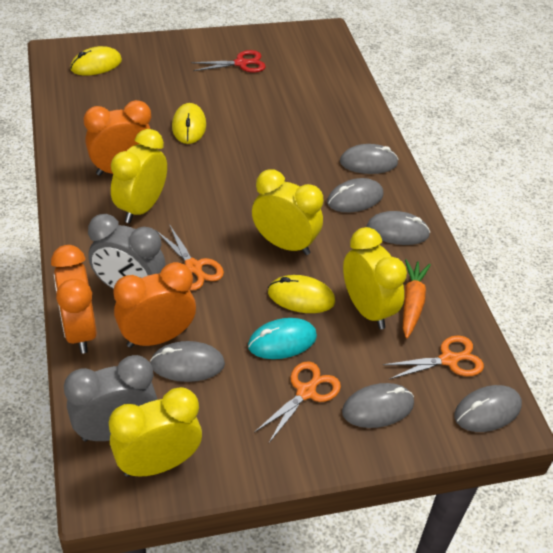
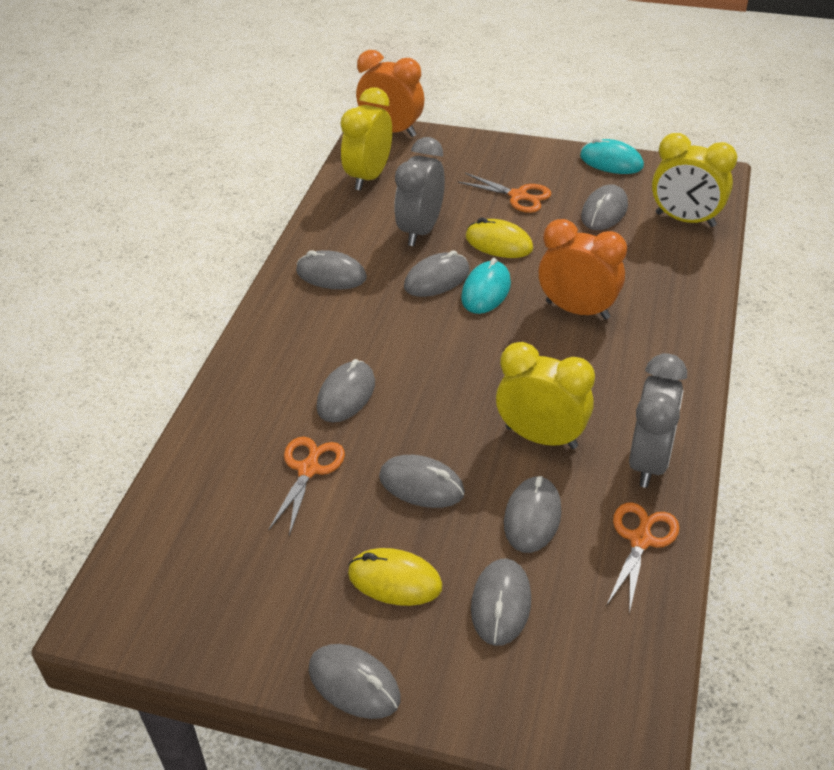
grey mouse: [150,341,225,382] [327,178,383,212] [340,144,399,174] [342,383,414,428] [366,211,430,245] [454,385,522,432] = 6 -> [296,250,367,289] [309,644,401,719] [317,359,375,423] [379,455,465,508] [404,251,469,297] [471,559,531,646] [504,476,561,553] [581,184,628,230] = 8
orange carrot: [403,259,431,338] = 1 -> none = 0
orange clock: [51,245,97,354] [84,100,151,176] [113,262,196,348] = 3 -> [356,50,424,137] [538,219,627,320] = 2
red scissors: [191,50,266,73] = 1 -> none = 0
turquoise mouse: [248,318,317,359] = 1 -> [461,258,511,314] [580,137,644,174] = 2
yellow clock: [109,387,202,477] [111,129,167,223] [252,170,323,255] [343,227,407,329] = 4 -> [340,88,392,191] [496,342,595,449] [652,133,737,227] = 3
yellow mouse: [70,46,122,75] [172,103,206,144] [268,275,335,313] = 3 -> [348,548,442,606] [465,217,533,258] = 2

